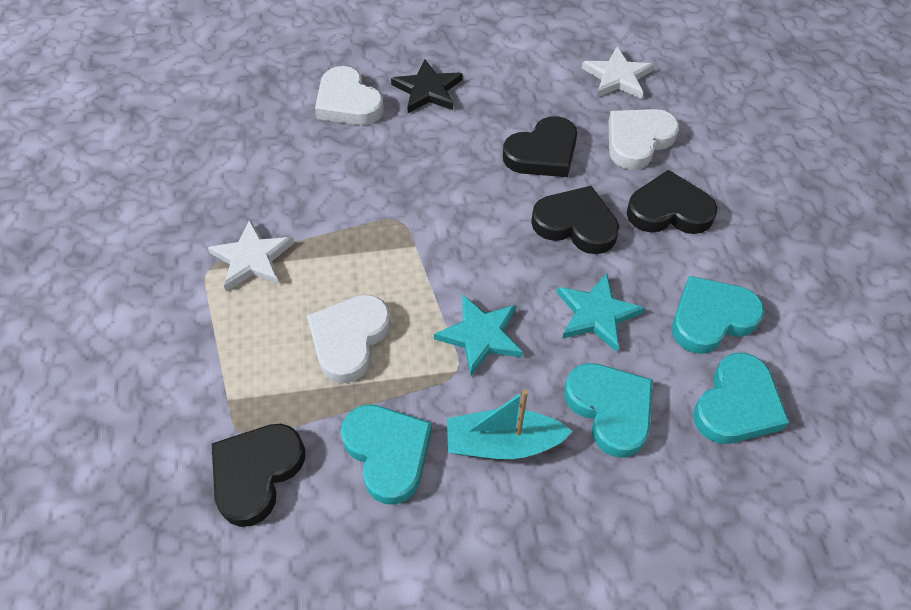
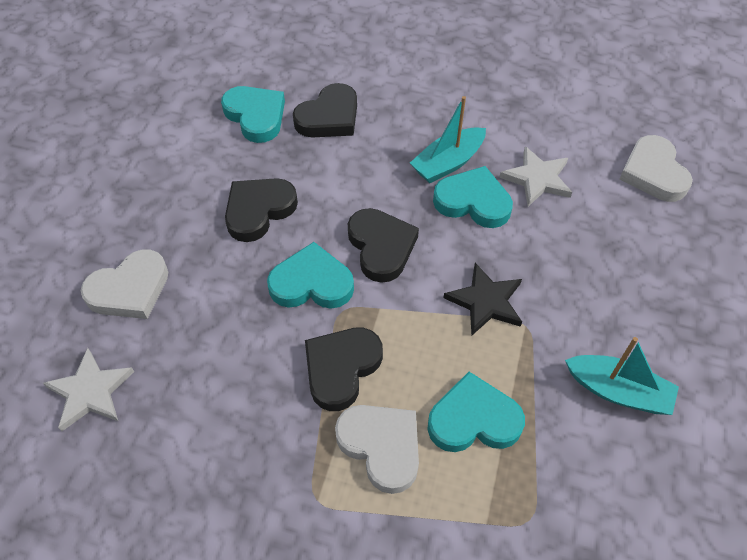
turquoise boat: [447,389,573,459] = 1 -> [410,96,486,183] [565,337,679,415] = 2
turquoise star: [434,295,523,376] [557,273,645,352] = 2 -> none = 0

